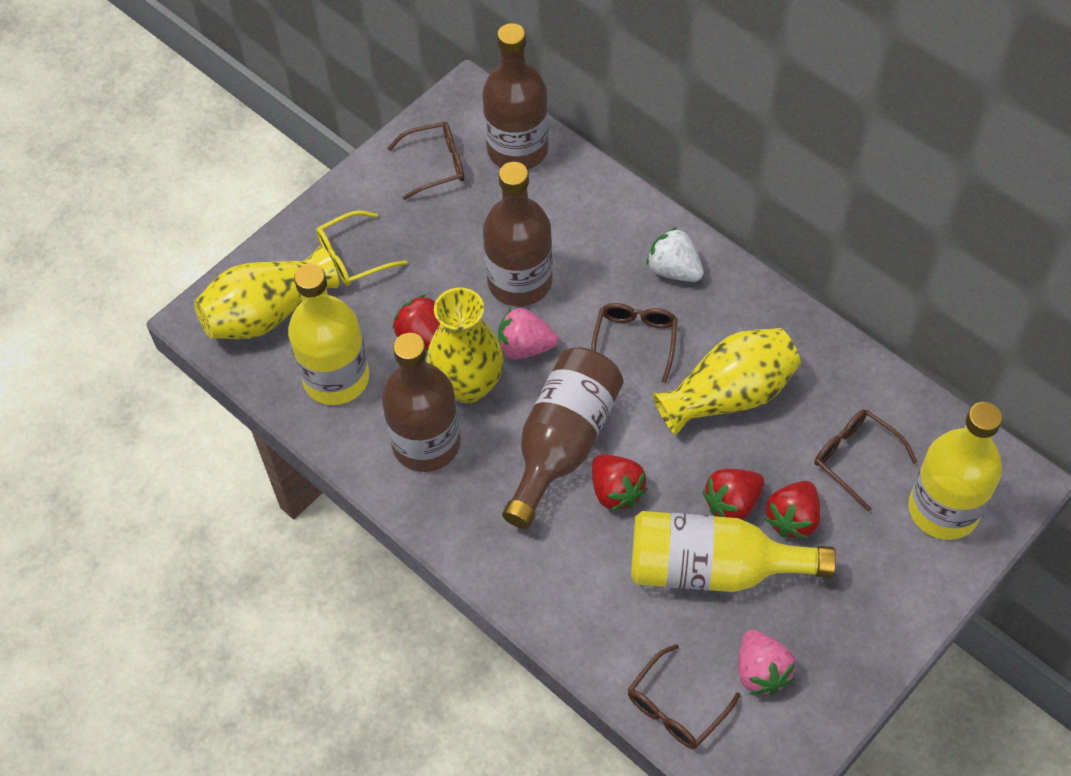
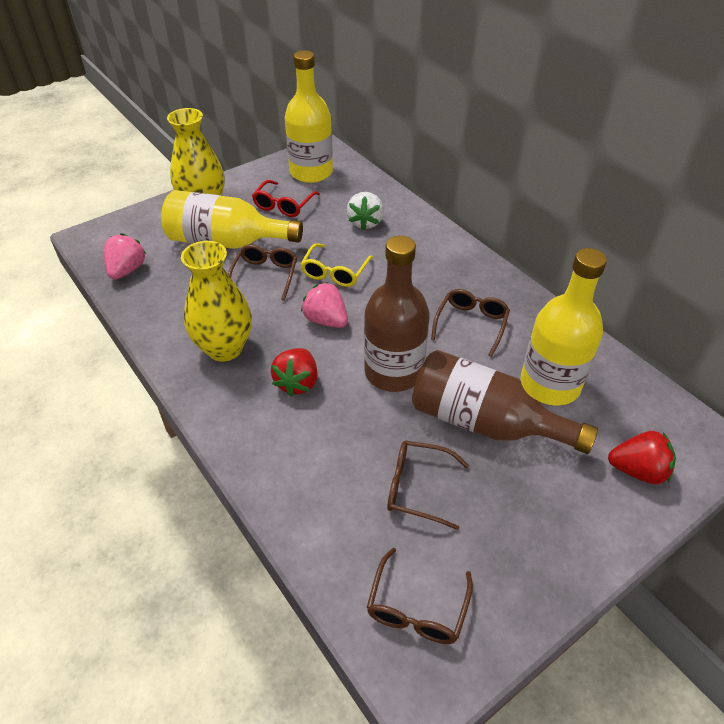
brown bottle: [382,333,461,472] [482,23,549,169] [483,162,553,306] [502,347,623,529] = 4 -> [364,236,430,392] [412,350,598,454] = 2
red glasses: none = 0 -> [252,180,320,217] = 1
red strawberry: [392,294,440,350] [592,455,648,512] [702,469,764,520] [765,481,821,539] = 4 -> [271,348,318,396] [608,431,676,484] = 2
yellow vase: [194,246,339,339] [427,287,504,403] [653,328,801,436] = 3 -> [167,108,225,195] [181,241,252,362] = 2

